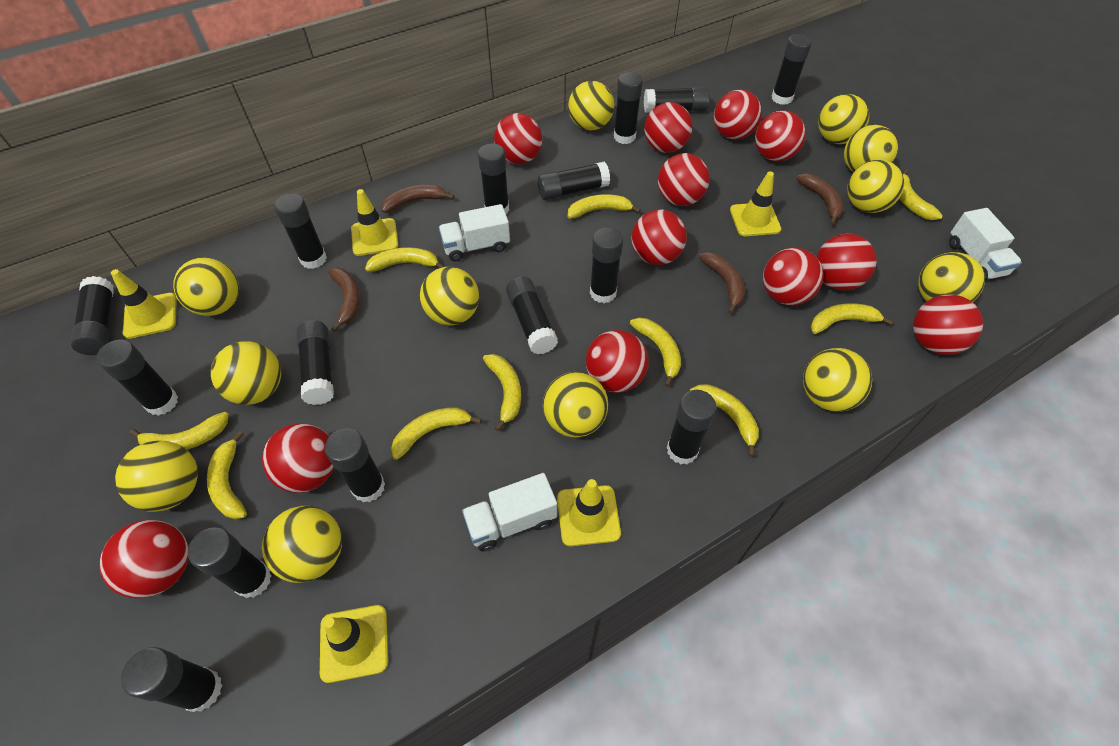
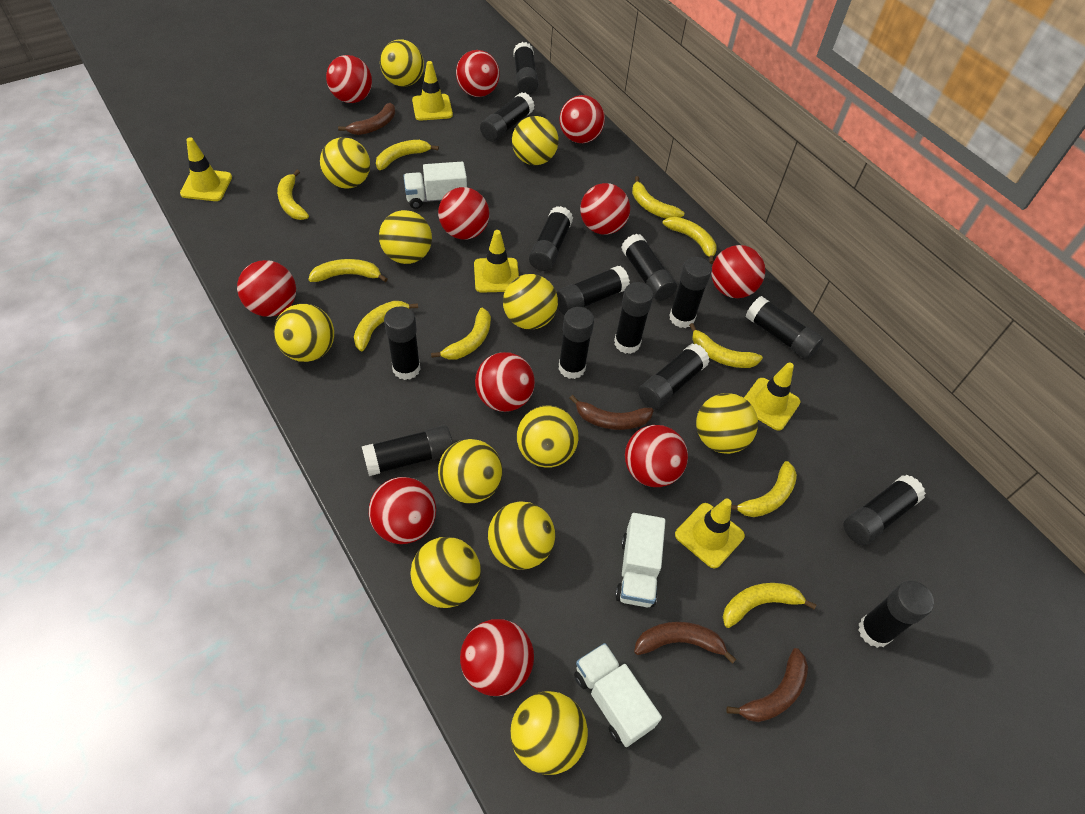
black glue stick: [70,276,114,355] [96,340,178,416] [121,647,223,712] [188,527,272,598] [274,193,327,269] [296,320,334,405] [325,428,385,502] [478,143,509,214] [506,276,558,354] [538,161,610,200] [590,227,623,303] [614,72,643,144] [644,87,710,113] [667,390,717,464] [772,34,812,105] = 15 -> [362,425,453,476] [384,306,421,380] [480,92,535,142] [513,42,539,94] [529,206,573,271] [556,266,630,315] [559,307,594,379] [614,282,654,354] [621,234,677,301] [638,344,710,409] [669,257,712,328] [746,296,824,360] [843,475,926,545] [858,581,934,648] = 14
red ball: [99,520,189,599] [262,423,334,493] [494,113,542,164] [586,330,649,393] [631,209,687,265] [644,102,693,153] [658,153,710,206] [714,89,762,140] [755,110,806,162] [763,248,824,305] [816,234,877,291] [913,294,983,355] = 12 -> [237,260,296,317] [326,55,372,103] [369,477,436,544] [438,187,489,240] [456,50,500,97] [460,619,534,696] [475,352,535,412] [559,95,605,143] [580,183,630,235] [625,425,688,487] [711,245,765,298] = 11

